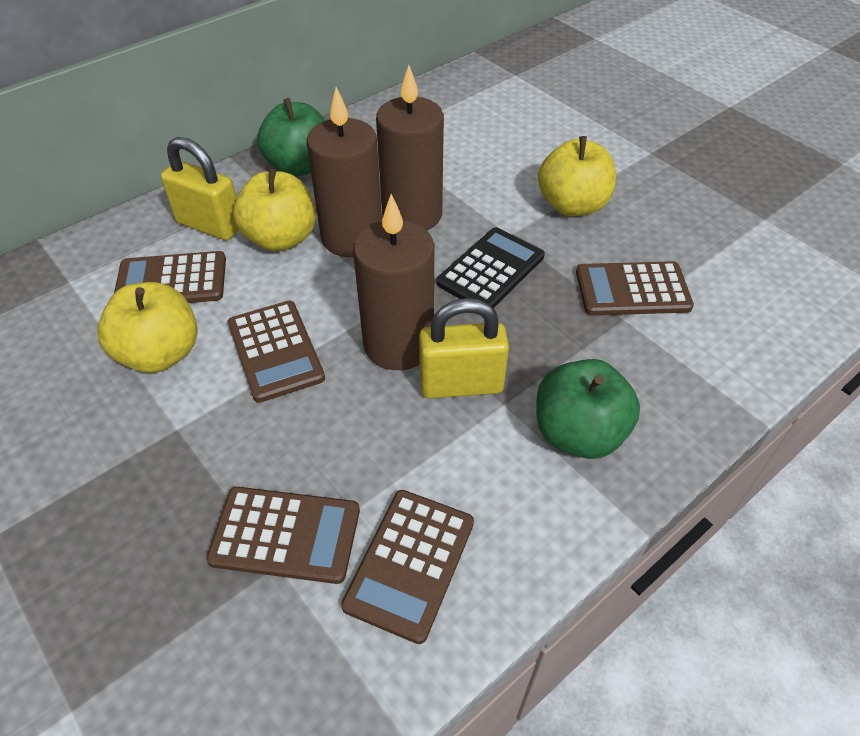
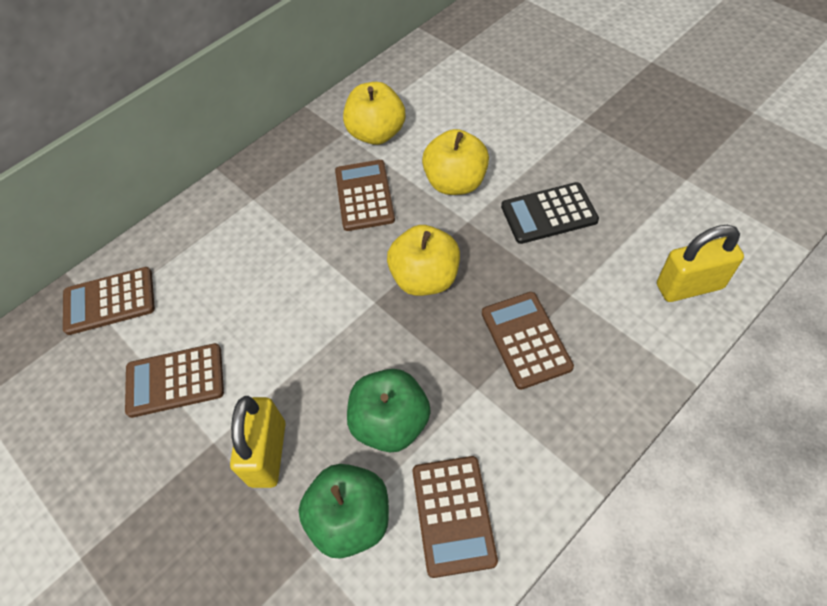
brown candle: [307,87,382,257] [353,194,434,370] [376,65,444,230] = 3 -> none = 0

